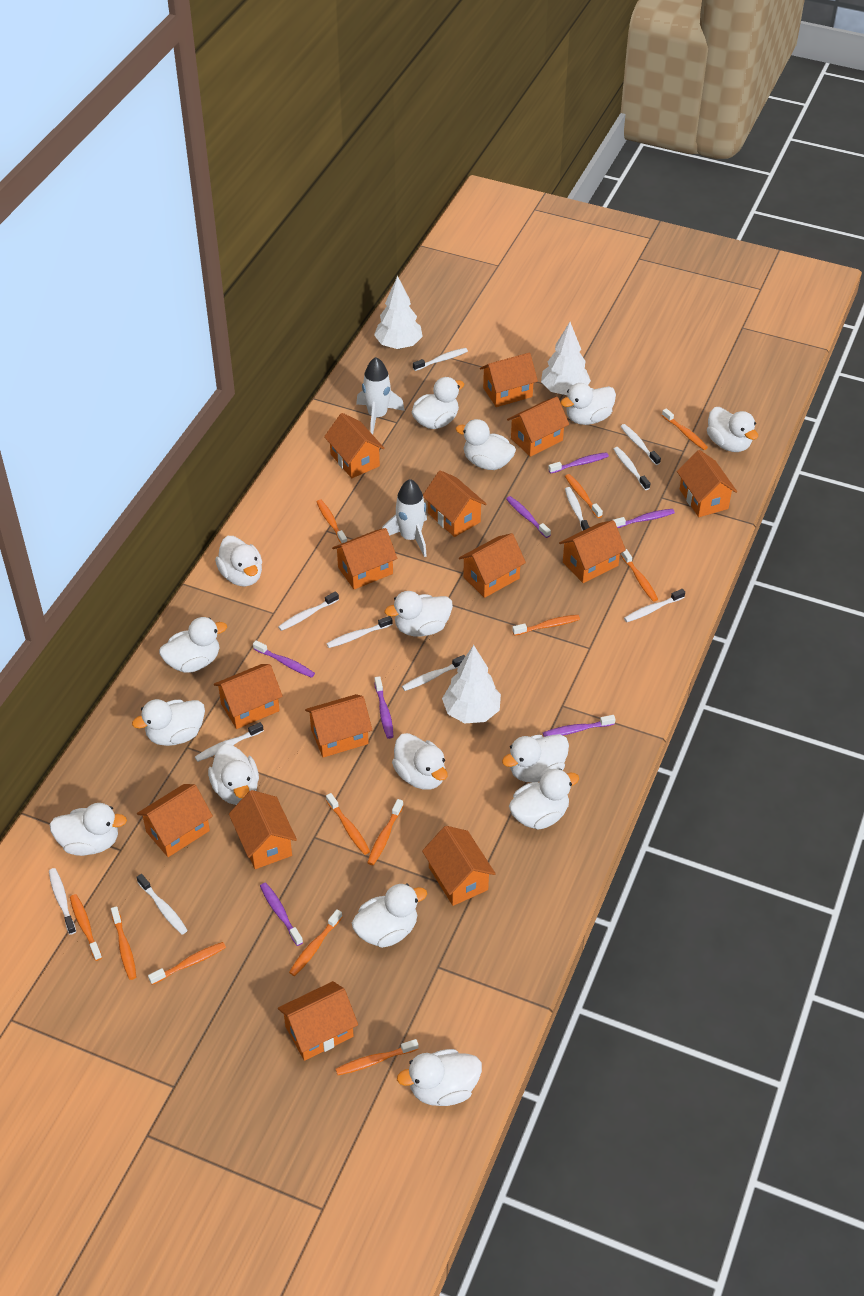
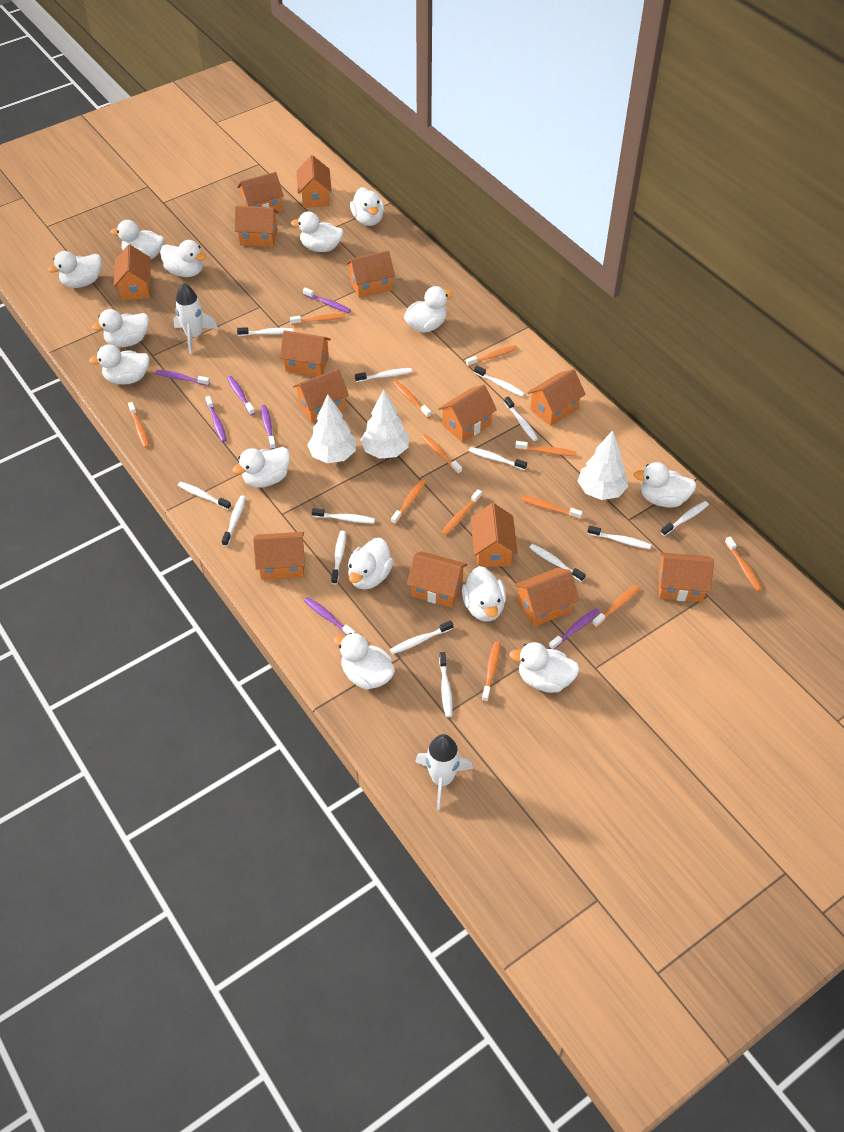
white duck: [49,803,127,856] [132,699,205,746] [159,617,227,673] [208,744,259,805] [215,536,262,587] [352,884,427,948] [385,591,453,637] [392,733,448,790] [397,1049,482,1106] [412,377,464,429] [456,419,516,470] [502,734,569,782] [509,769,579,829] [560,383,616,425] [707,407,758,452] = 15 -> [48,251,102,288] [89,344,150,385] [92,309,149,347] [110,220,164,259] [160,240,206,277] [232,447,290,487] [291,212,343,252] [333,633,395,690] [348,538,393,590] [350,187,384,226] [404,286,453,333] [462,566,506,621] [509,642,580,693] [633,462,696,508] = 14
white toothbrush: [49,868,76,935] [137,874,188,935] [195,722,264,762] [278,591,339,631] [326,616,393,648] [402,655,465,691] [413,348,468,371] [565,487,590,531] [613,447,650,490] [620,424,661,465] [624,589,685,622] = 11 -> [178,482,231,510] [222,496,246,546] [237,327,294,336] [311,508,375,523] [331,531,346,584] [355,368,412,382] [390,620,453,654] [439,652,452,717] [469,447,527,470] [474,366,525,397] [504,396,538,441] [529,544,586,582] [587,525,651,549] [661,501,709,536] = 14

